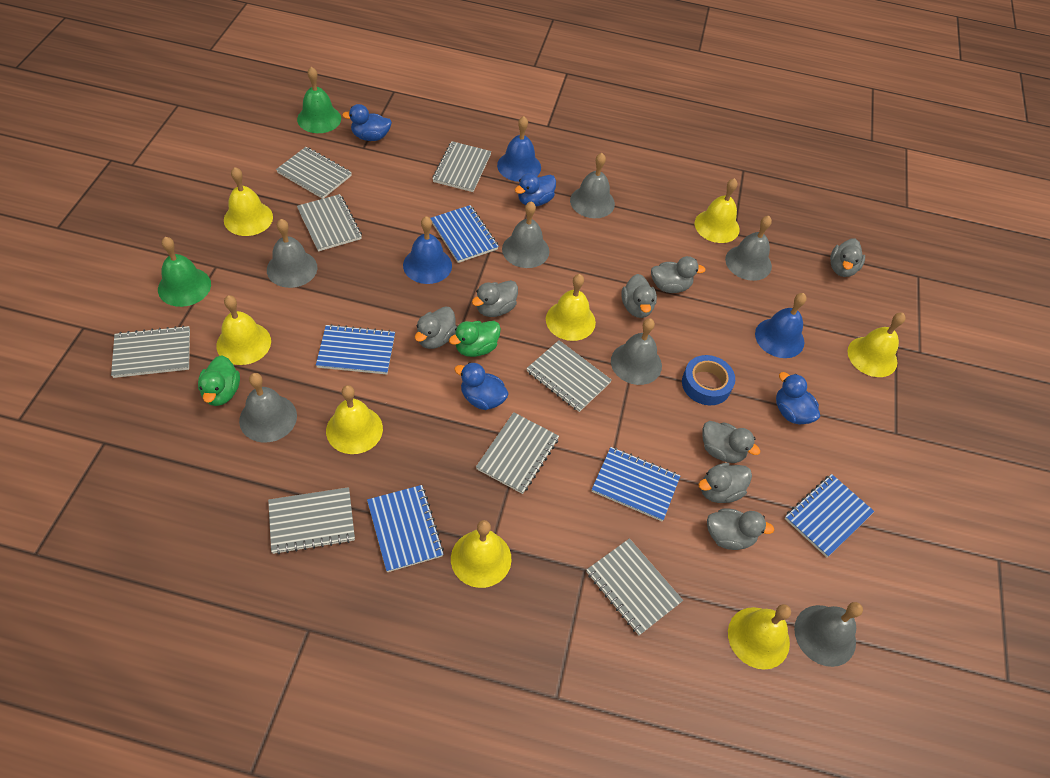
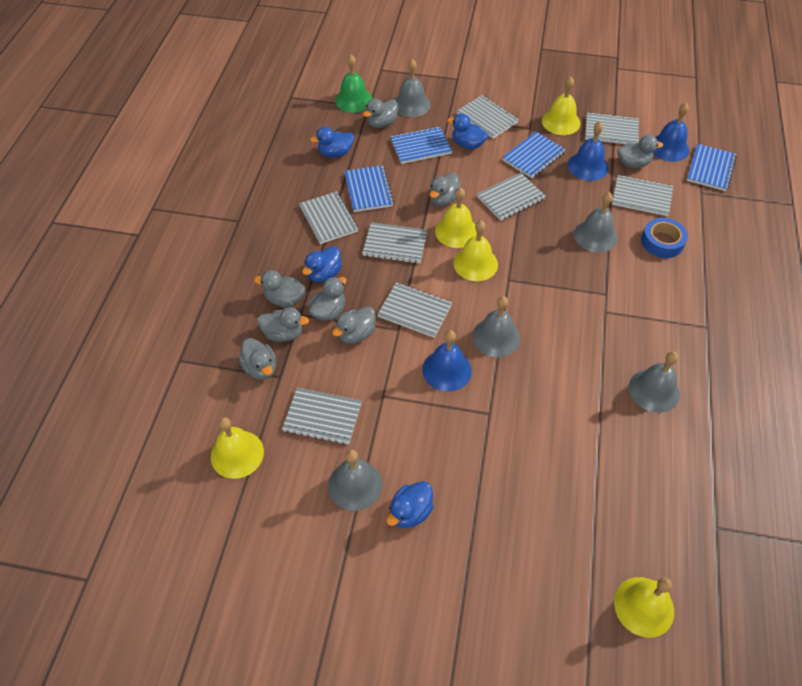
blue notebook: [316,324,395,374] [367,485,444,572] [430,205,499,263] [592,447,680,521] [785,474,874,557] = 5 -> [344,165,394,212] [390,126,452,164] [502,132,566,178] [687,144,736,191] = 4
green bell: [158,237,211,307] [297,67,341,133] = 2 -> [335,55,372,113] = 1
green duck: [198,355,240,406] [449,321,501,357] = 2 -> none = 0
grey bell: [239,373,297,443] [267,219,317,288] [502,201,549,268] [570,153,615,218] [611,318,662,385] [725,216,772,281] [794,602,863,667] = 7 -> [328,450,382,511] [395,59,431,117] [472,296,520,357] [574,192,618,253] [629,351,680,413] = 5
yellow bell: [216,295,271,365] [224,167,273,236] [326,385,383,454] [451,520,511,588] [546,274,596,341] [695,178,739,243] [728,604,791,669] [848,313,905,377] = 8 -> [211,417,264,479] [435,187,477,248] [453,221,498,281] [542,77,580,135] [614,577,674,638] = 5

